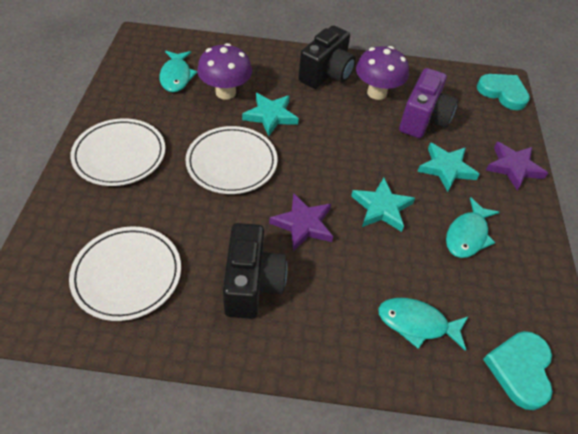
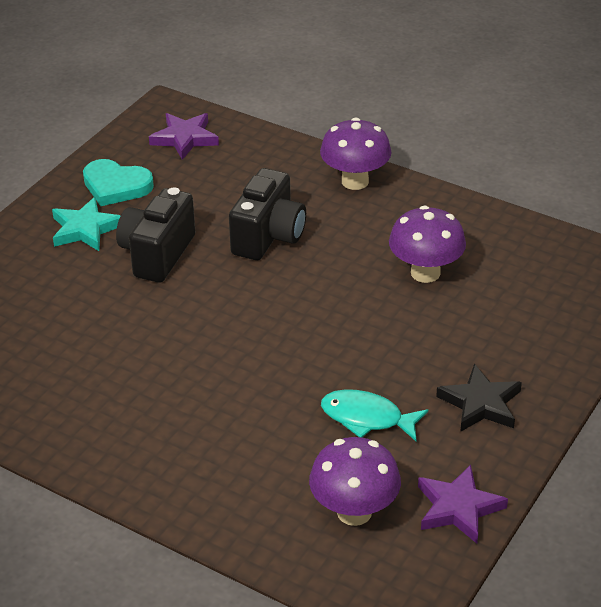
black star: none = 0 -> [436,364,522,432] = 1
purple camera: [399,68,458,138] = 1 -> none = 0
purple mushroom: [197,43,252,100] [356,46,409,100] = 2 -> [309,437,401,526] [320,118,391,190] [389,205,466,283] = 3
turquoise fish: [159,51,197,92] [378,298,469,351] [446,197,500,258] = 3 -> [321,389,428,441] = 1
turquoise heart: [477,74,530,110] [483,331,553,410] = 2 -> [83,159,154,206] = 1
turquoise star: [242,93,299,136] [351,178,415,232] [417,143,479,192] = 3 -> [52,197,121,251] = 1
white plate: [69,226,181,321] [70,118,166,186] [186,126,277,194] = 3 -> none = 0

